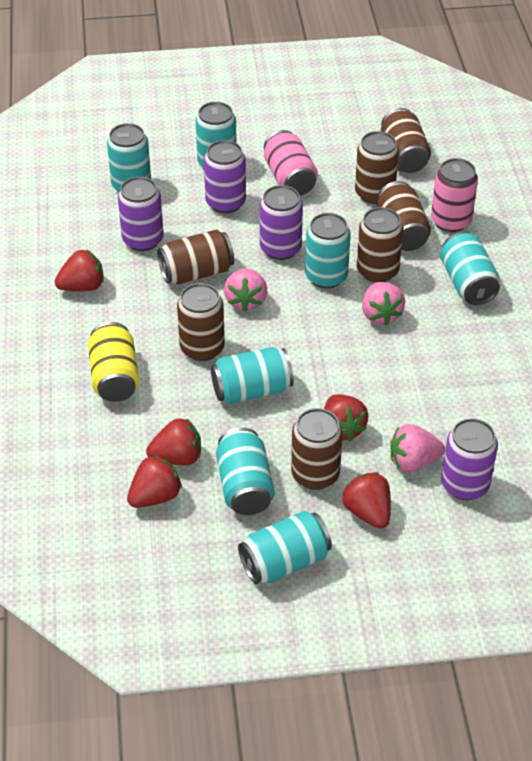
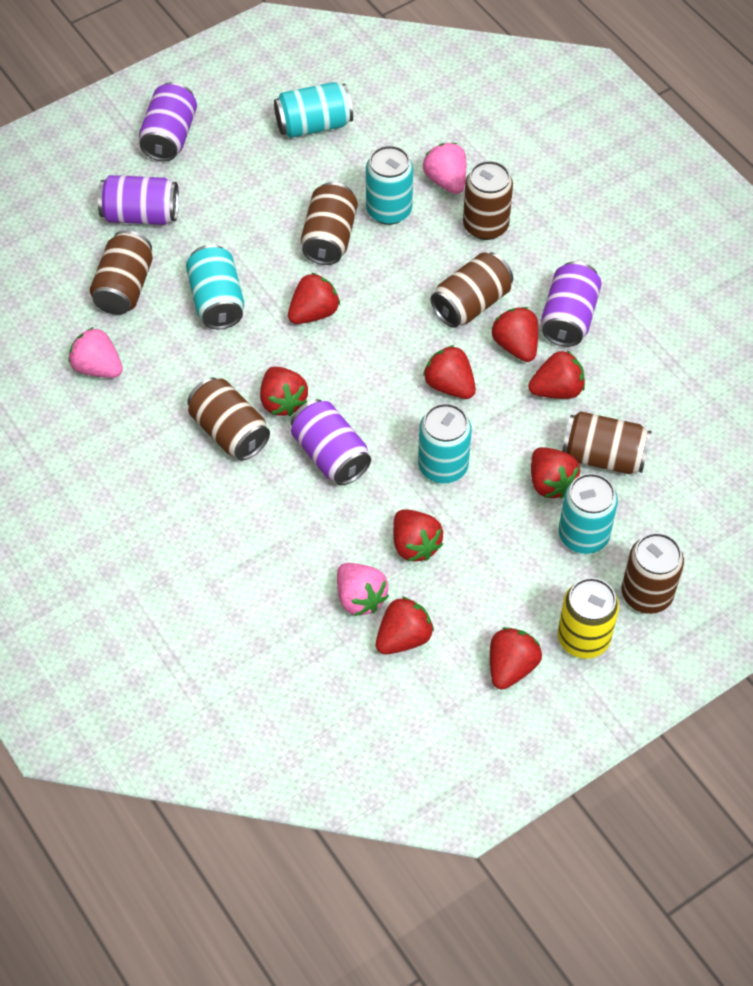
pink can: [264,130,318,196] [431,158,478,232] = 2 -> none = 0
red strawberry: [54,249,104,291] [127,455,182,508] [146,418,201,465] [324,394,368,441] [342,472,391,529] = 5 -> [260,367,308,416] [288,273,340,324] [376,596,434,654] [393,509,443,562] [423,345,476,399] [490,627,542,690] [492,307,538,362] [528,351,585,399] [531,447,580,498] = 9
turquoise can: [107,123,151,192] [195,102,237,168] [211,347,294,404] [216,428,275,515] [238,511,332,584] [305,213,351,289] [440,232,500,305] = 7 -> [186,244,244,330] [274,82,353,138] [366,145,413,225] [418,403,472,483] [559,473,618,554] = 5

